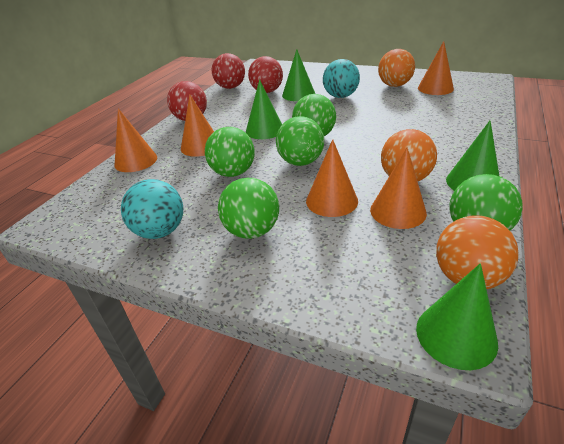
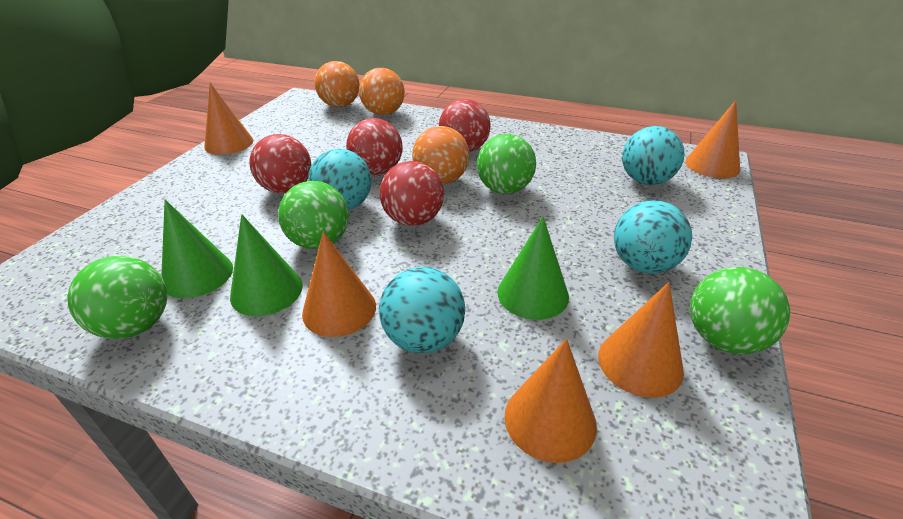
green ball: [205,127,255,177] [218,178,279,239] [276,116,324,166] [292,94,336,136] [449,174,523,230] = 5 -> [67,256,167,339] [278,181,349,249] [477,134,536,194] [690,267,790,354] = 4
green cone: [246,79,282,139] [282,49,315,101] [416,263,498,370] [446,120,499,191] = 4 -> [161,200,233,298] [230,214,303,316] [497,217,569,320] = 3
red ball: [167,81,207,121] [212,53,245,89] [248,56,283,93] = 3 -> [249,134,311,194] [346,118,402,175] [379,161,444,226] [439,99,490,152] = 4
turquoise ball: [121,179,183,239] [323,59,360,98] = 2 -> [308,148,371,210] [379,267,465,353] [614,200,692,274] [622,126,684,185] = 4

